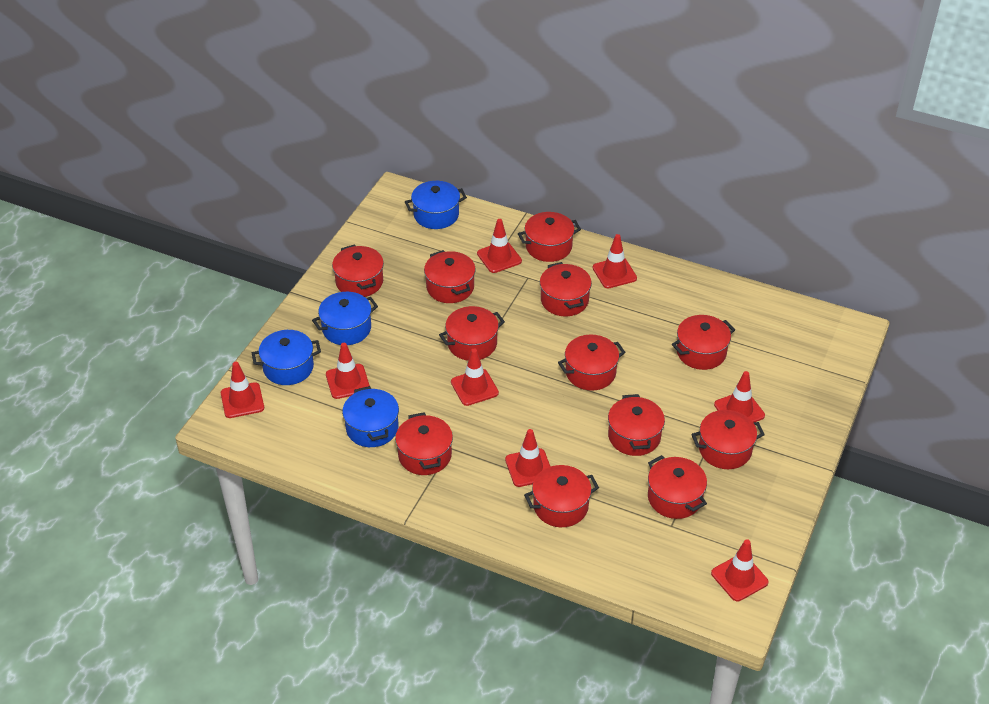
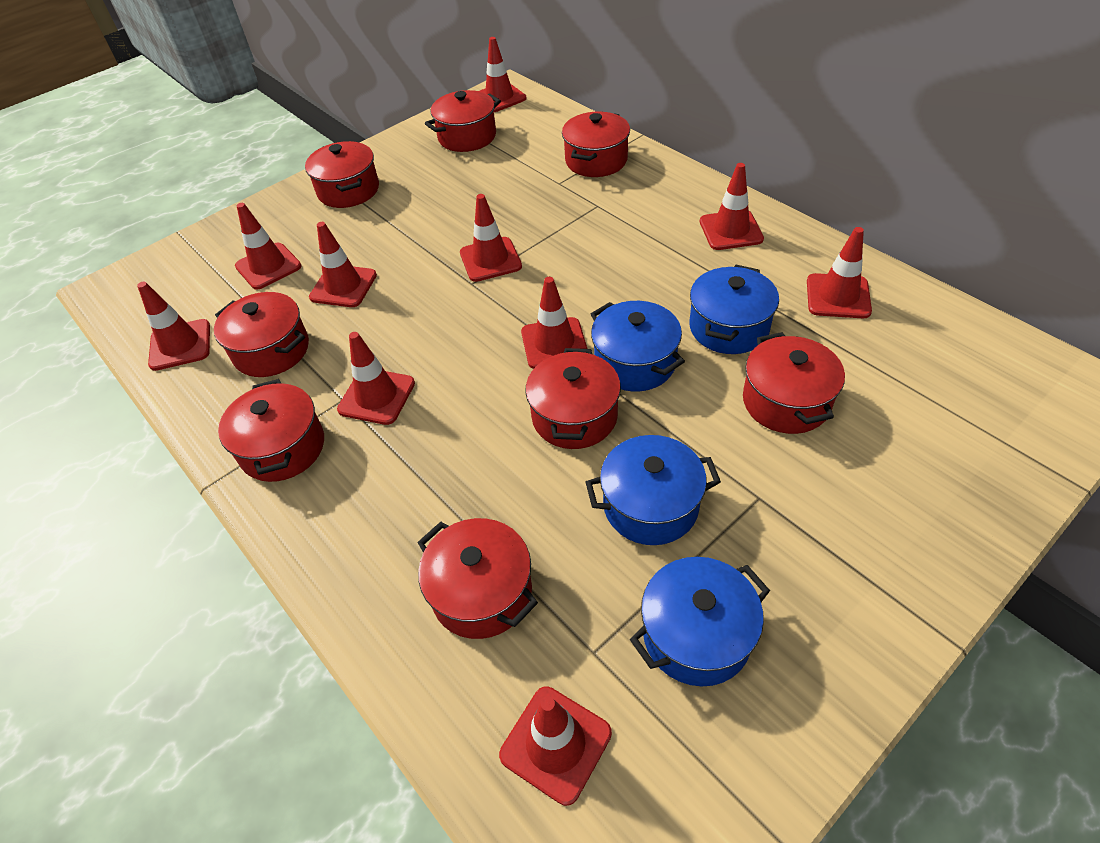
red pot: [332,245,384,297] [395,412,453,475] [424,250,476,303] [439,306,505,360] [518,212,581,262] [524,465,599,527] [540,262,592,316] [558,335,626,391] [608,394,665,456] [648,455,707,519] [672,315,735,370] [691,410,765,469] = 12 -> [214,292,309,377] [218,379,324,482] [305,141,379,208] [418,518,538,639] [425,90,501,152] [525,348,621,449] [562,112,630,177] [743,332,845,434] = 8
red traffic cone: [221,362,264,418] [326,343,370,399] [451,349,499,406] [477,219,522,273] [505,429,551,487] [593,234,637,288] [711,539,768,601] [714,371,765,422] = 8 -> [137,282,210,371] [235,203,302,289] [309,222,377,307] [337,332,415,425] [460,194,522,282] [480,37,526,112] [499,686,612,806] [521,277,587,369] [700,163,764,250] [807,227,872,318] = 10

